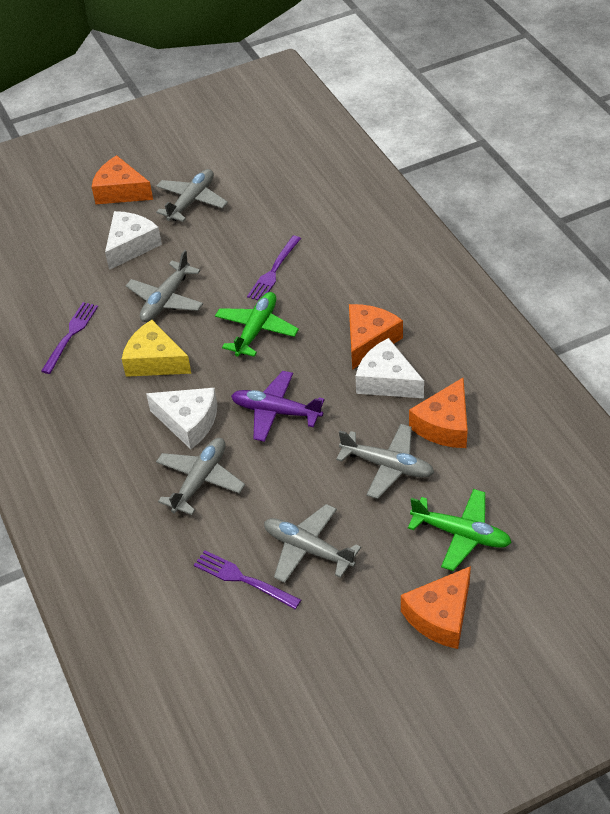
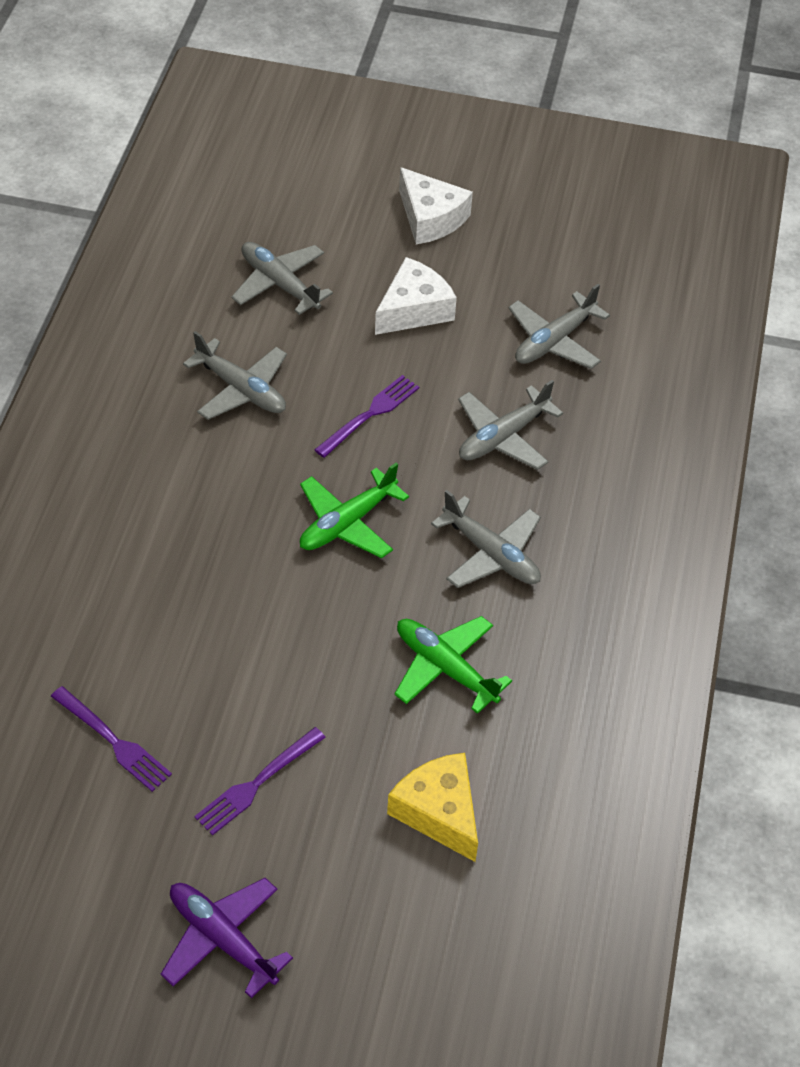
orange cheese: [92,155,153,204] [349,304,403,370] [401,566,471,649] [409,378,468,448] = 4 -> none = 0
white cheese: [105,211,162,270] [146,388,217,449] [356,338,424,398] = 3 -> [375,257,457,335] [399,167,473,244] = 2

